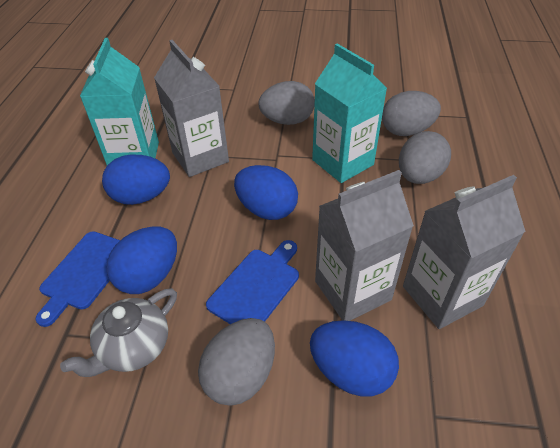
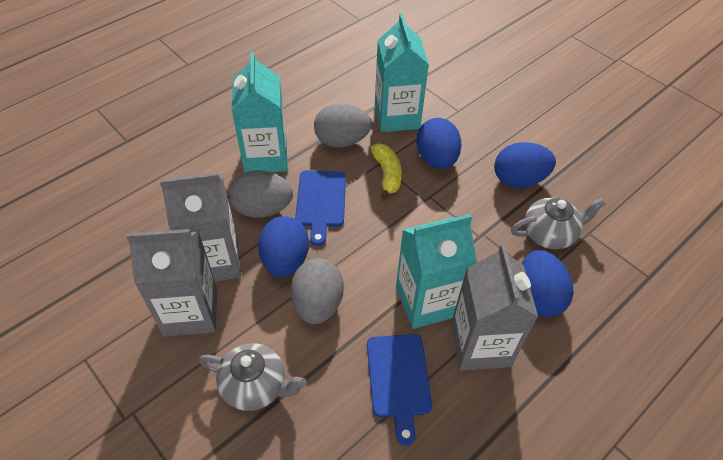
grey egg: [198,318,275,406] [259,81,315,125] [382,91,441,136] [399,131,451,184] = 4 -> [229,170,293,218] [291,258,344,324] [314,104,372,148] = 3
grey teapot: [60,288,177,377] = 1 -> [199,343,307,411] [511,197,606,249] = 2
turquoise carton: [80,38,159,165] [312,44,387,183] = 2 -> [232,52,288,173] [375,13,429,132] [396,214,477,329] = 3
yellow banana: none = 0 -> [371,144,402,199] = 1

